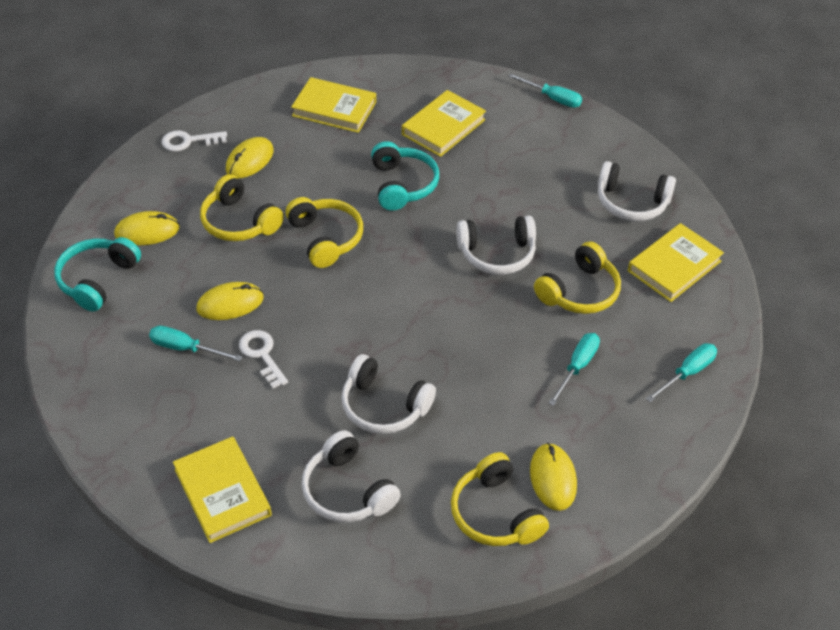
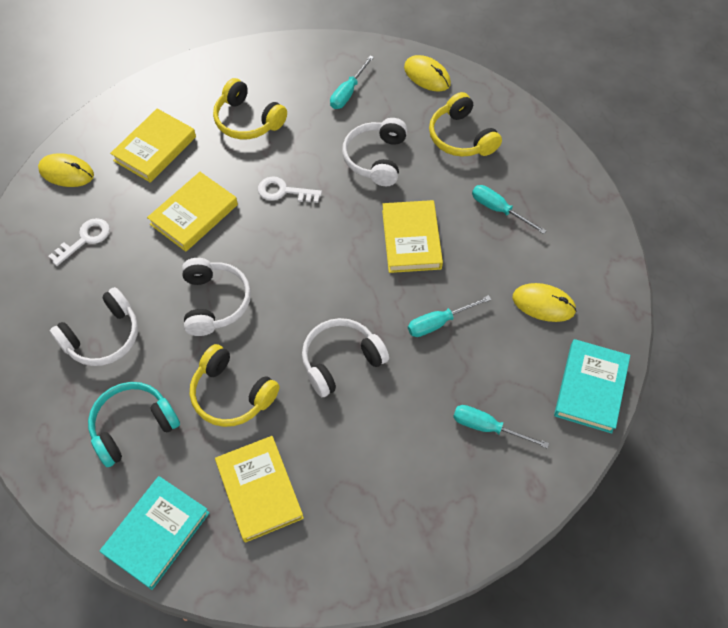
turquoise book: none = 0 -> [100,476,209,590] [554,339,630,434] = 2
turquoise headphones: [54,237,141,312] [371,141,439,211] = 2 -> [88,382,180,467] = 1
yellow headphones: [200,174,284,241] [285,197,363,268] [451,452,549,546] [534,242,621,314] = 4 -> [190,344,279,427] [213,78,287,139] [429,92,502,157] = 3
yellow mouse: [114,211,180,245] [197,282,264,320] [226,137,274,178] [530,443,577,511] = 4 -> [38,153,94,187] [404,55,451,92] [513,283,576,322] = 3

